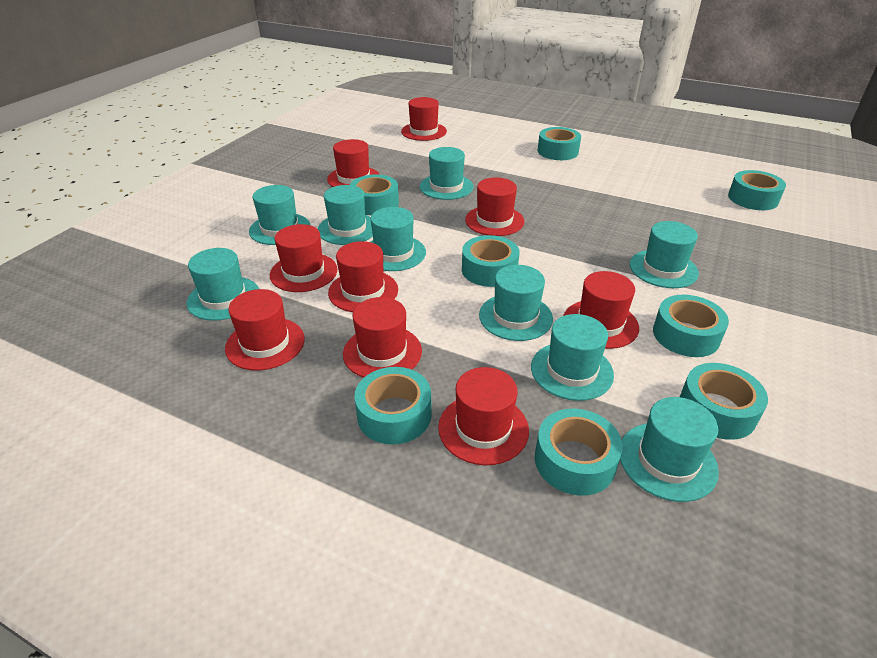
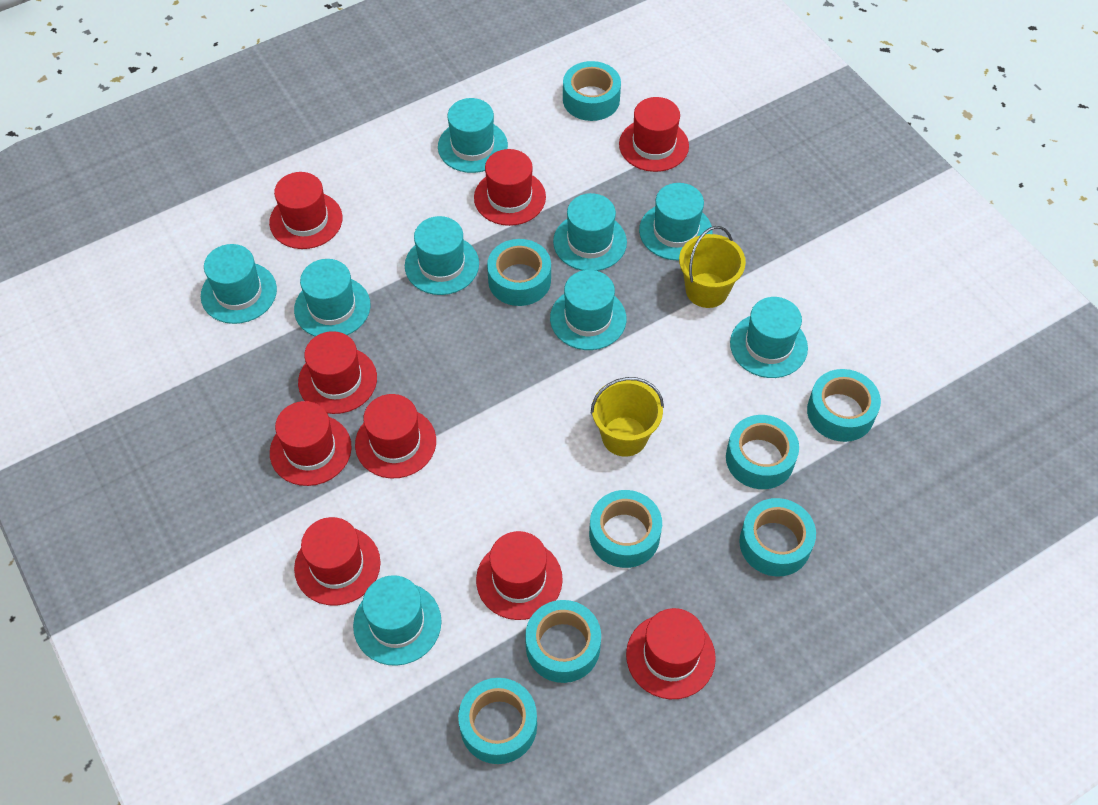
yellow bucket: none = 0 -> [591,377,664,457] [679,226,746,308] = 2

